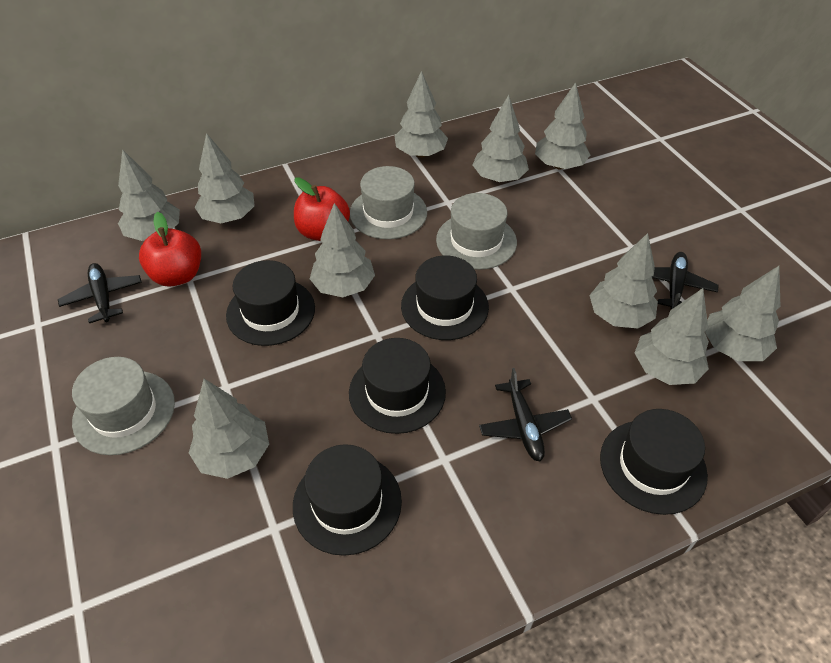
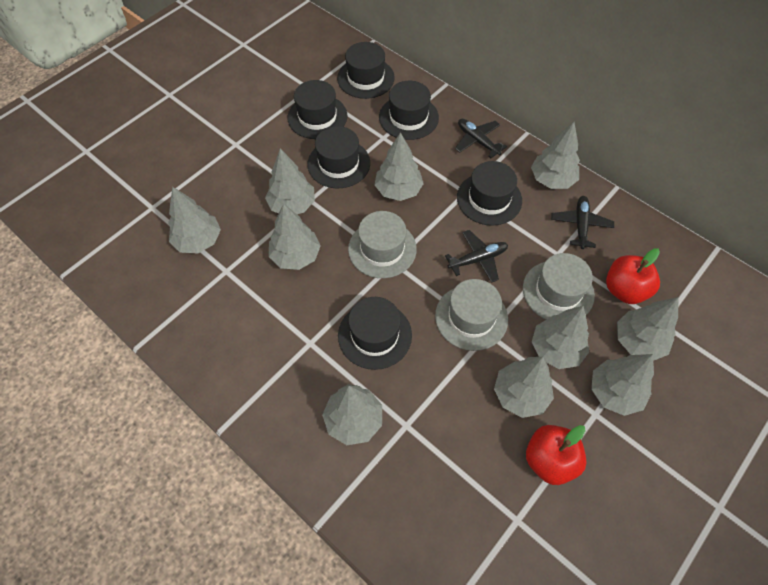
black hat: [226,260,315,346] [293,444,402,556] [349,338,446,434] [401,255,489,340] [600,409,708,515] = 5 -> [288,80,347,139] [307,126,370,188] [337,42,395,99] [338,297,412,370] [379,81,439,140] [457,161,522,226] = 6

